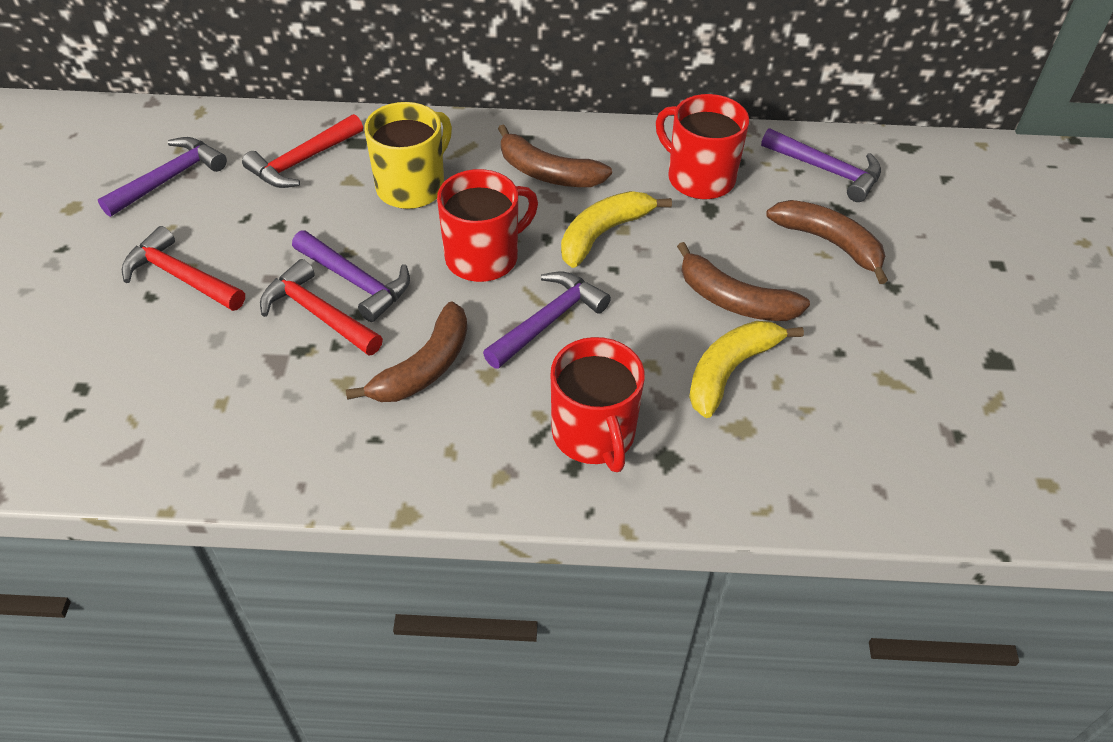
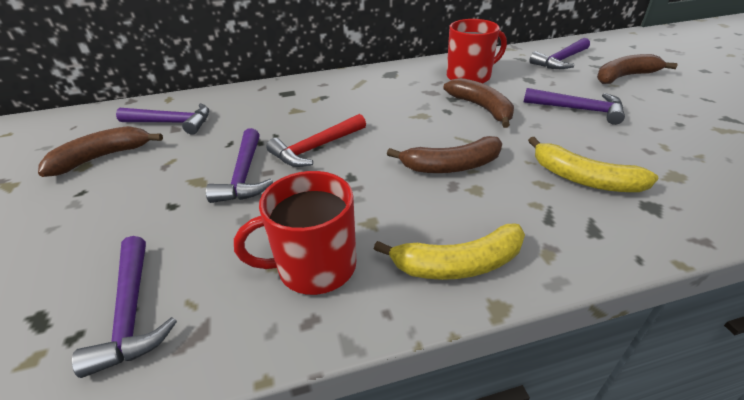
purple hammer: [98,137,227,217] [292,230,410,322] [483,272,611,369] [761,128,881,202] = 4 -> [72,236,177,378] [116,103,209,135] [206,128,273,203] [524,88,625,125] [529,38,590,69] = 5
red hammer: [122,226,245,311] [242,114,363,188] [260,259,383,356] = 3 -> [266,114,366,167] = 1
red mug: [437,169,538,282] [551,337,645,472] [656,94,749,200] = 3 -> [234,171,356,295] [447,19,507,83] = 2
yellow mug: [365,102,452,209] = 1 -> none = 0

